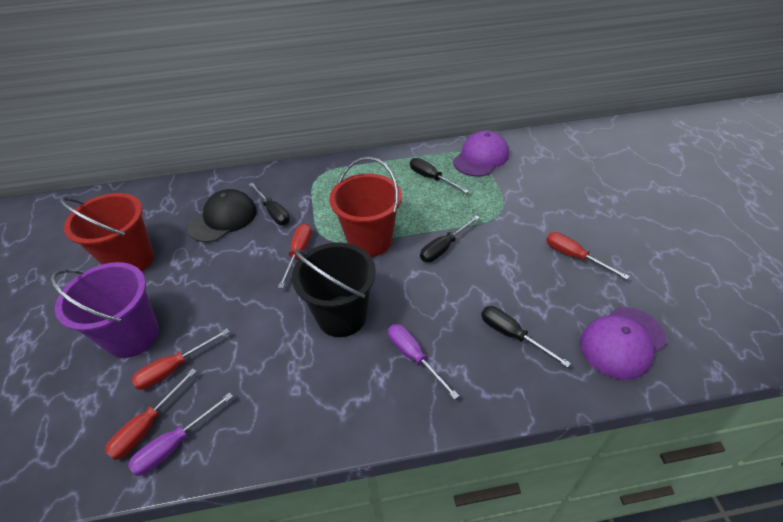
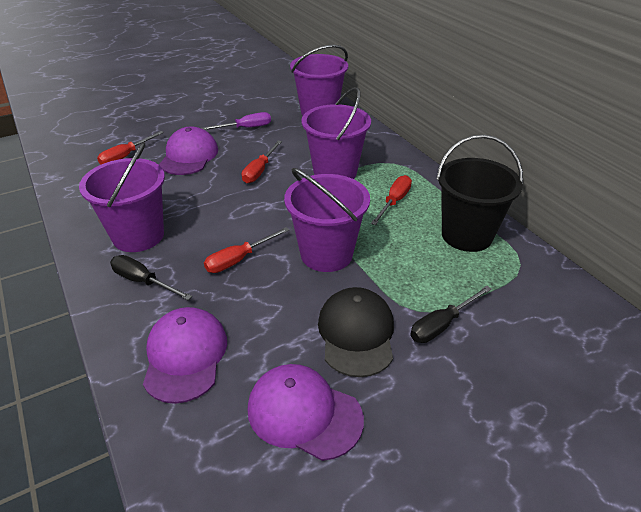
black screwdriver: [249,182,290,225] [410,158,469,193] [420,215,480,262] [481,306,571,368] = 4 -> [110,255,192,300] [410,286,492,343] = 2
purple bucket: [50,262,159,358] = 1 -> [79,142,165,252] [284,168,370,272] [290,45,348,116] [301,87,371,179] = 4
purple cap: [453,131,509,177] [580,307,667,380] = 2 -> [143,307,227,404] [159,126,218,175] [248,364,364,461] = 3
purple screwdriver: [128,392,233,476] [388,324,459,400] = 2 -> [201,112,271,130] = 1
red bucket: [60,193,154,271] [329,157,402,257] = 2 -> none = 0

